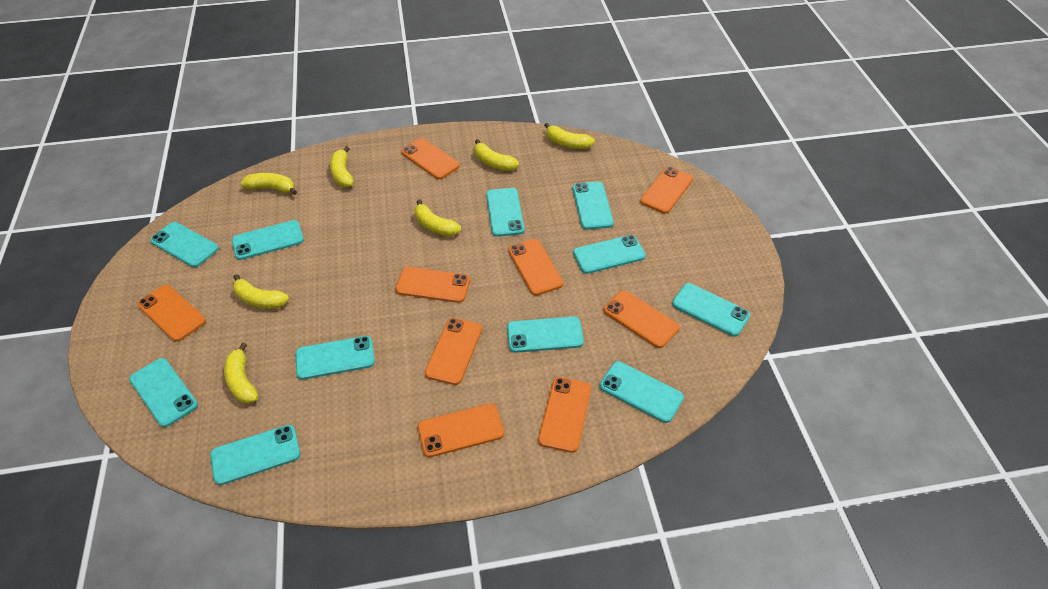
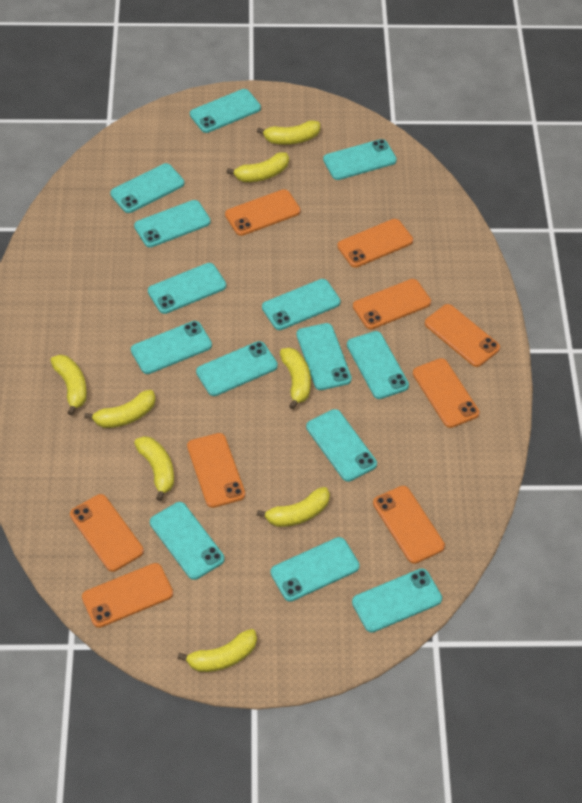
turquoise phone: [129,358,198,427] [150,222,219,267] [210,425,300,485] [232,220,304,260] [295,336,375,380] [486,188,525,237] [507,316,584,353] [573,182,614,230] [573,235,646,274] [600,361,684,423] [672,283,750,336] = 11 -> [110,163,184,213] [131,321,212,374] [134,200,211,248] [148,263,226,314] [150,502,225,580] [190,89,261,133] [196,341,278,396] [262,279,341,330] [271,537,360,602] [296,323,352,390] [306,409,377,482] [323,139,397,180] [347,331,409,399] [352,568,442,633] = 14
yellow banana: [224,343,258,404] [233,274,289,309] [240,173,297,195] [330,146,354,187] [414,199,461,236] [474,139,519,171] [544,123,595,149] = 7 -> [50,355,87,415] [84,390,156,428] [134,436,174,501] [178,629,257,672] [227,152,289,182] [257,120,320,145] [257,487,330,527] [280,348,311,409] = 8

